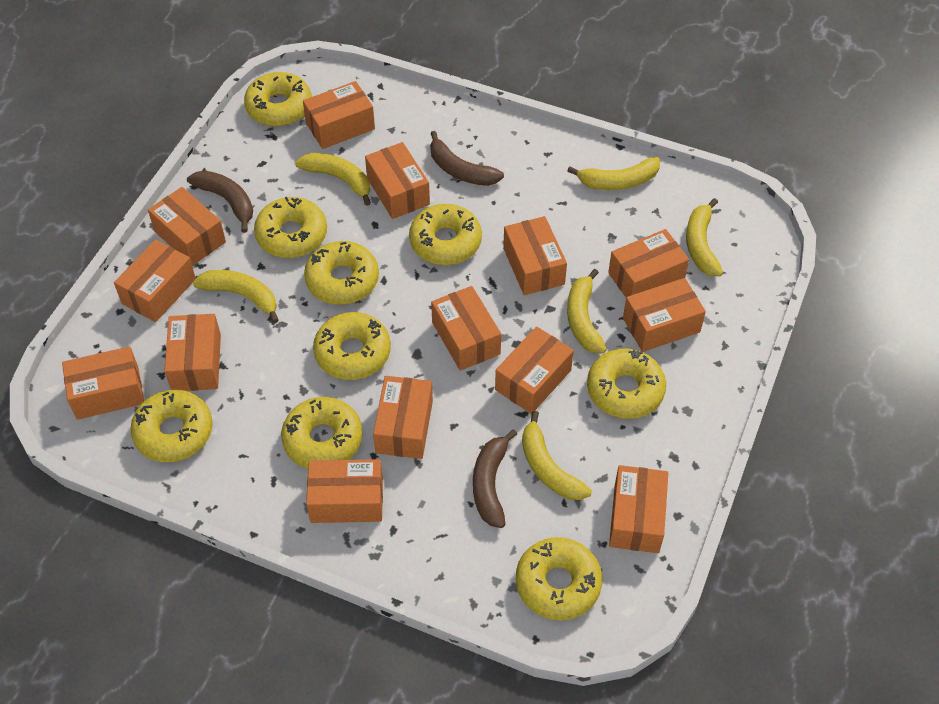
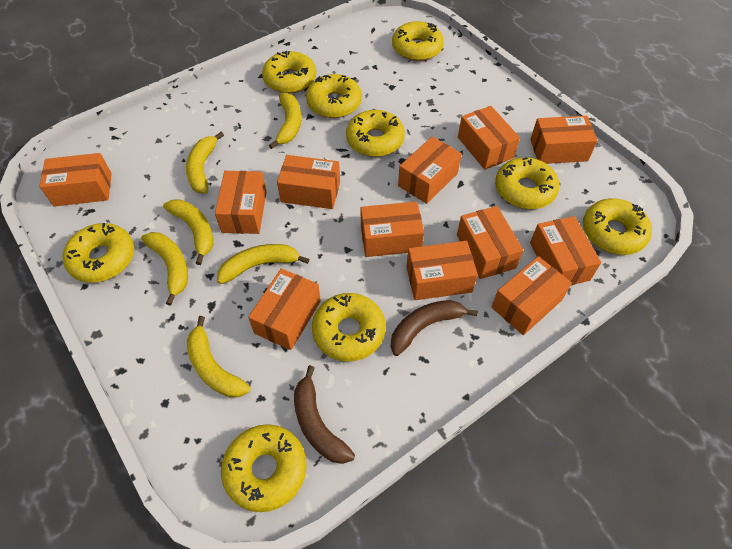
brown banana: [187,170,253,233] [430,131,504,186] [473,429,517,528] = 3 -> [294,365,355,464] [391,300,478,356] = 2
orange box: [62,346,144,420] [114,240,196,322] [148,187,226,266] [164,314,221,391] [303,81,375,149] [306,459,383,523] [365,142,430,219] [373,376,433,459] [431,286,501,371] [495,326,574,414] [503,216,567,295] [608,229,689,297] [609,465,668,553] [623,278,706,352] = 14 -> [40,153,112,207] [215,171,267,234] [248,268,321,350] [277,155,340,209] [361,201,424,257] [398,136,462,204] [406,241,478,300] [457,206,523,279] [458,106,520,170] [492,256,572,335] [530,116,598,164] [530,216,601,285] = 12

